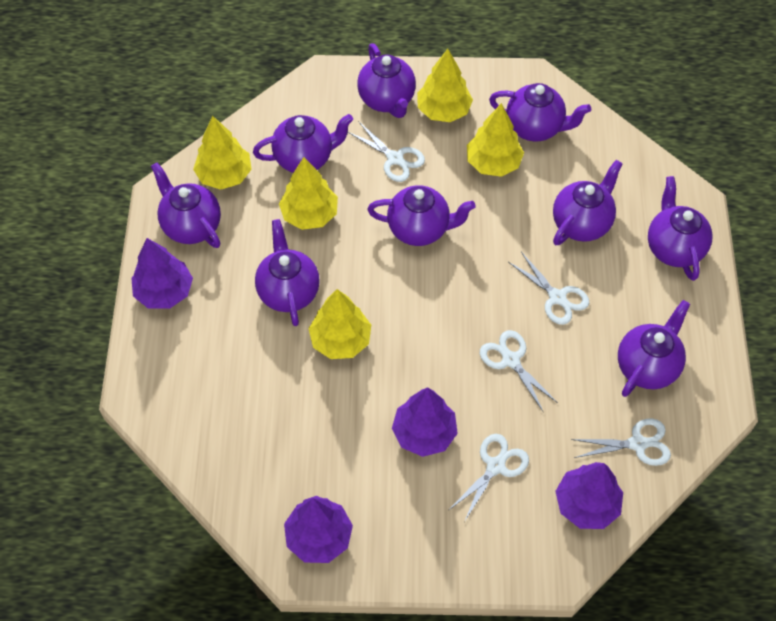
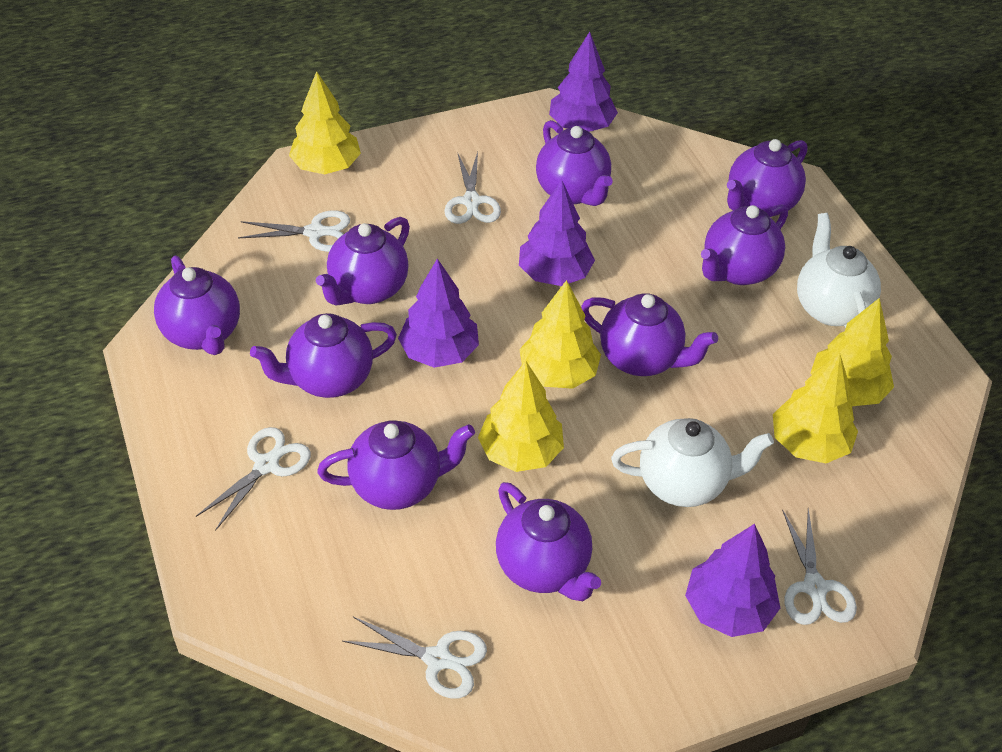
white teapot: none = 0 -> [611,418,774,507] [797,213,881,328] = 2

